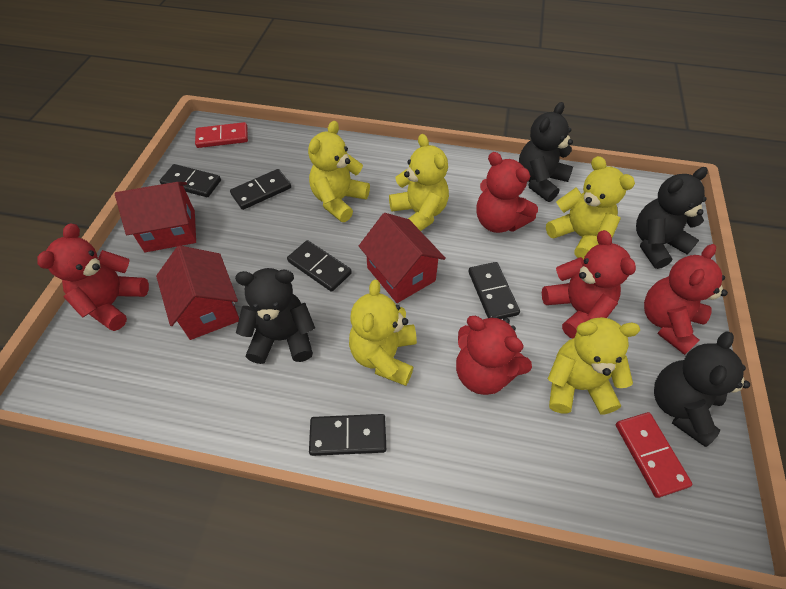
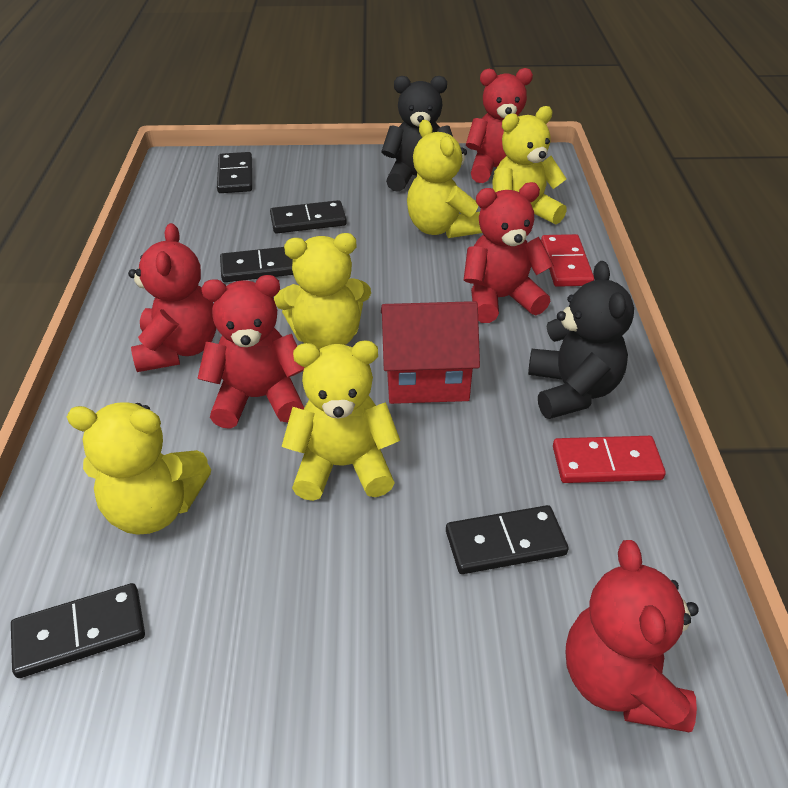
black teddy bear: [235,268,315,364] [519,102,573,202] [636,167,708,269] [654,331,750,447] = 4 -> [381,76,453,192] [528,261,634,419] = 2
red house: [115,182,196,252] [156,245,239,340] [359,213,446,303] = 3 -> [381,301,480,404] = 1

